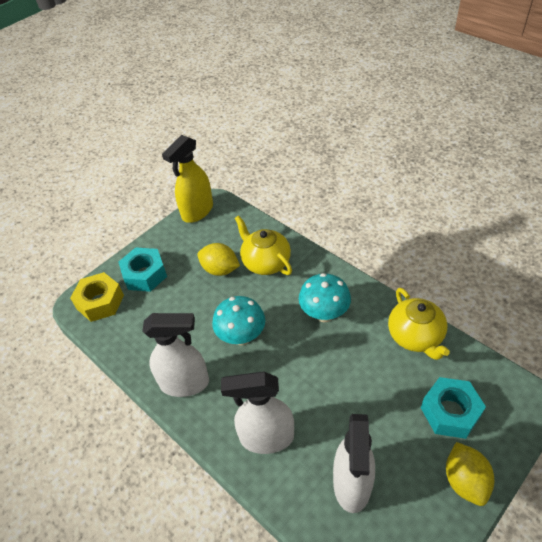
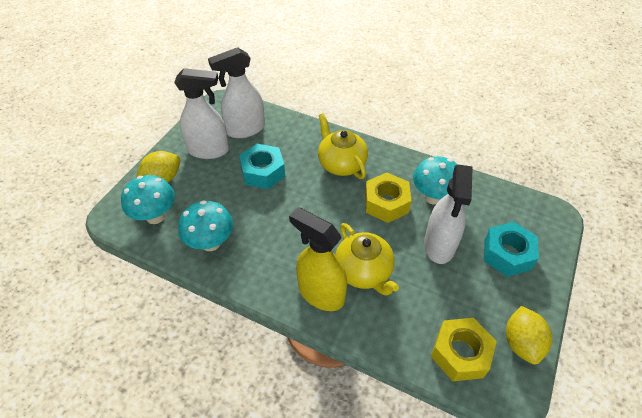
turquoise mushroom: [212,296,265,345] [299,273,351,322] = 2 -> [121,175,175,224] [178,200,233,251] [413,156,457,205] = 3
yellow nut: [70,272,124,322] = 1 -> [365,173,412,223] [431,318,497,381] = 2

